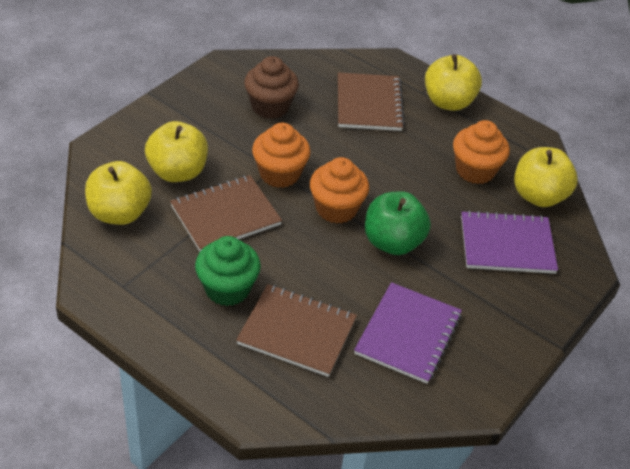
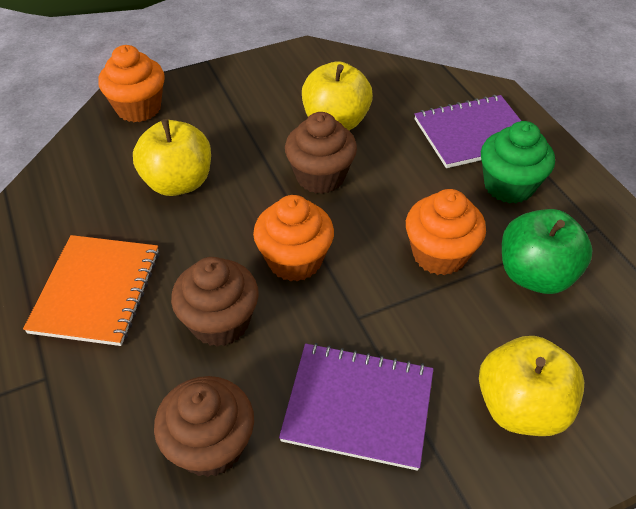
brown cupcake: [244,56,299,119] = 1 -> [154,376,254,477] [171,257,259,347] [285,112,357,194] = 3
brown notebook: [170,175,282,251] [236,284,357,377] [338,73,405,131] = 3 -> none = 0
orange notebook: none = 0 -> [23,235,159,346] = 1
yellow apple: [85,161,152,225] [145,121,208,182] [425,54,482,111] [514,147,578,207] = 4 -> [133,119,211,196] [302,61,373,130] [479,336,584,436] = 3

